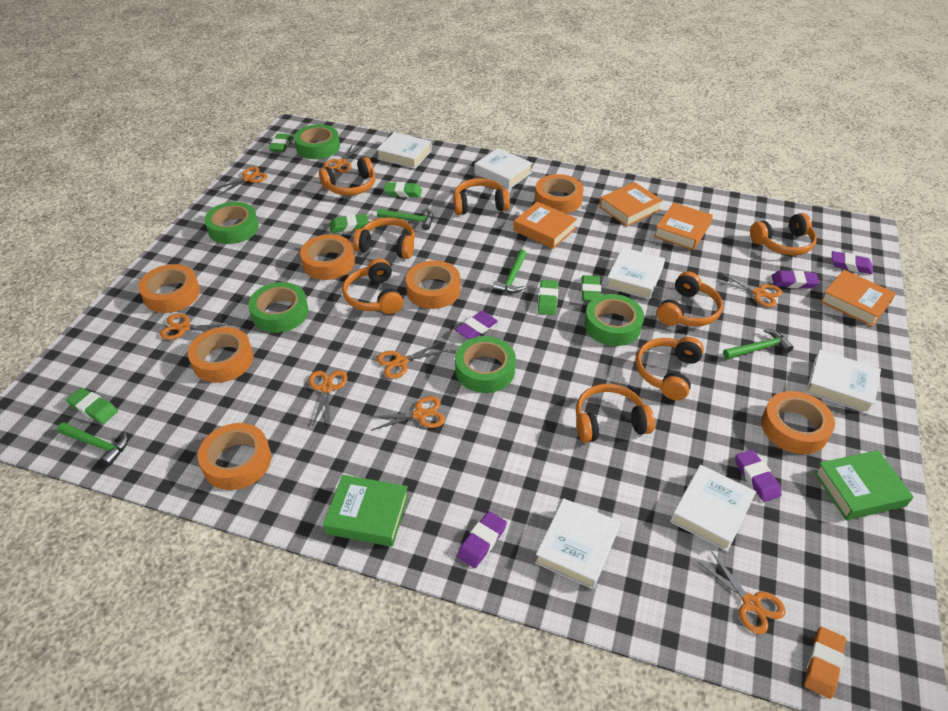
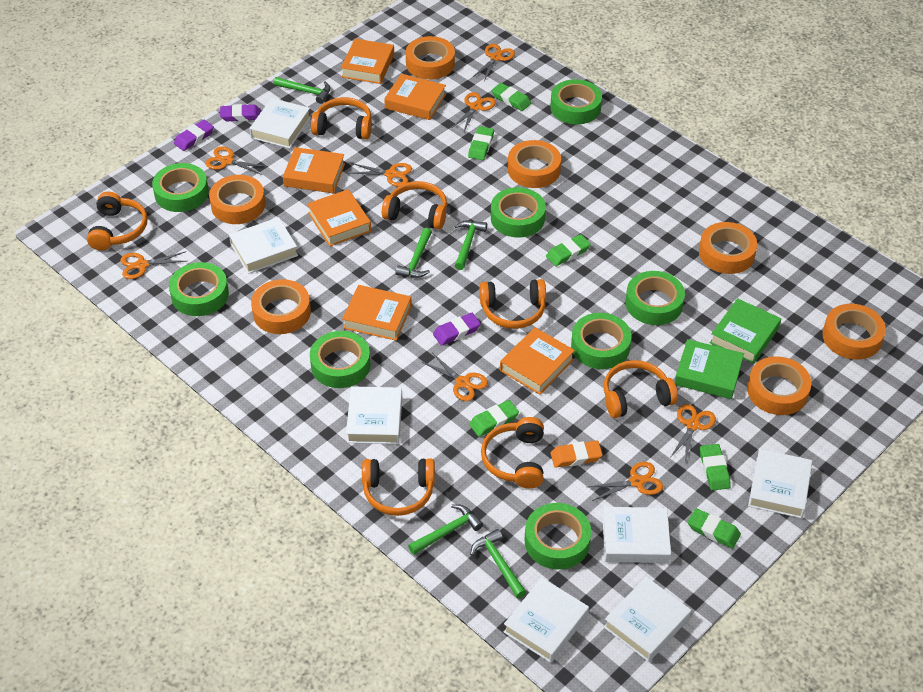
green hammer: [57,422,128,466] [377,209,434,230] [493,249,527,293] [723,328,793,360] = 4 -> [273,77,330,104] [396,228,432,278] [408,504,483,555] [454,220,487,270] [470,529,526,598] = 5
green tape: [204,202,259,244] [248,282,309,333] [294,124,340,159] [455,336,516,393] [584,294,644,346] = 5 -> [152,163,209,212] [169,262,229,316] [310,331,371,388] [491,187,546,238] [525,503,591,569] [550,79,602,124] [571,313,631,369] [626,271,685,325] = 8
orange book: [513,201,577,249] [599,182,663,227] [654,203,713,250] [820,270,896,327] = 4 -> [283,147,345,193] [307,189,371,246] [341,39,394,84] [342,285,412,341] [384,74,446,120] [500,327,575,395] = 6
orange headphones: [319,157,376,196] [342,258,403,314] [353,217,415,259] [453,178,510,215] [576,384,655,443] [636,337,704,400] [657,272,723,326] [750,213,817,256] = 8 -> [87,191,147,251] [311,97,372,140] [362,458,435,516] [382,181,447,230] [480,279,546,329] [481,417,544,489] [604,360,678,418] = 7
purple eraser: [455,311,498,339] [457,511,507,568] [735,450,782,502] [772,270,819,289] [832,251,873,274] = 5 -> [174,120,214,151] [220,104,261,121] [433,313,481,346] = 3
white book: [376,132,432,169] [474,148,533,189] [535,498,620,589] [606,247,665,300] [670,465,756,552] [806,350,881,414] = 6 -> [229,217,298,274] [249,98,311,148] [346,386,402,444] [504,578,589,663] [602,507,671,563] [604,577,691,662] [748,449,812,518] = 7

